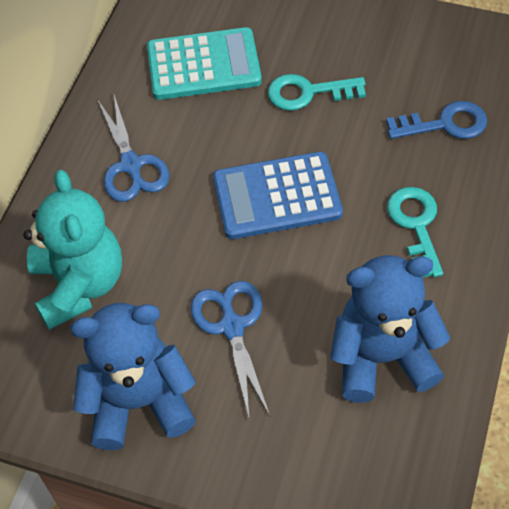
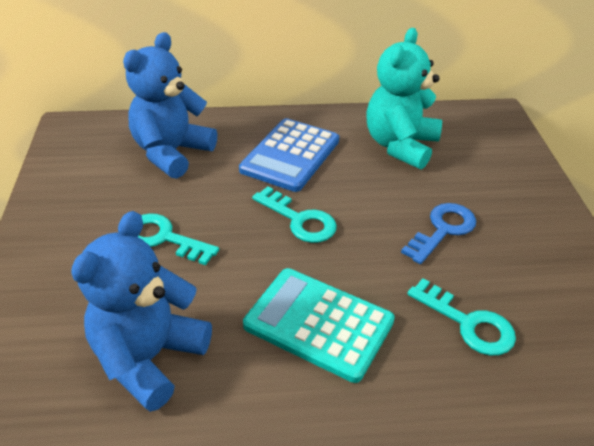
blue scissors: [97,95,170,202] [191,281,270,421] = 2 -> none = 0
turquoise key: [268,74,366,111] [387,187,443,278] = 2 -> [138,213,219,265] [252,186,337,243] [407,278,516,356] = 3

